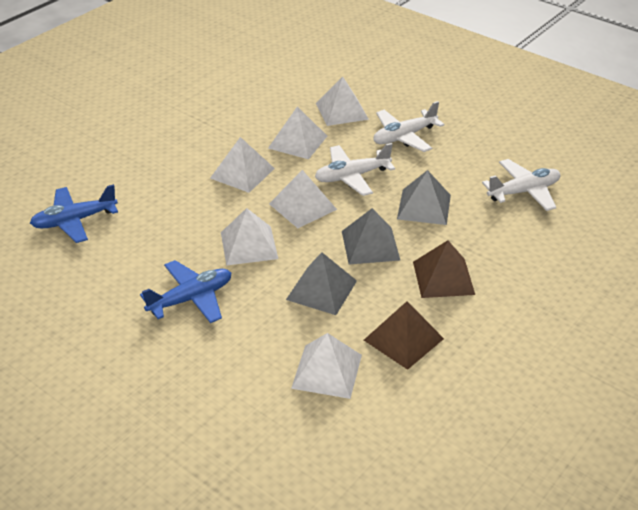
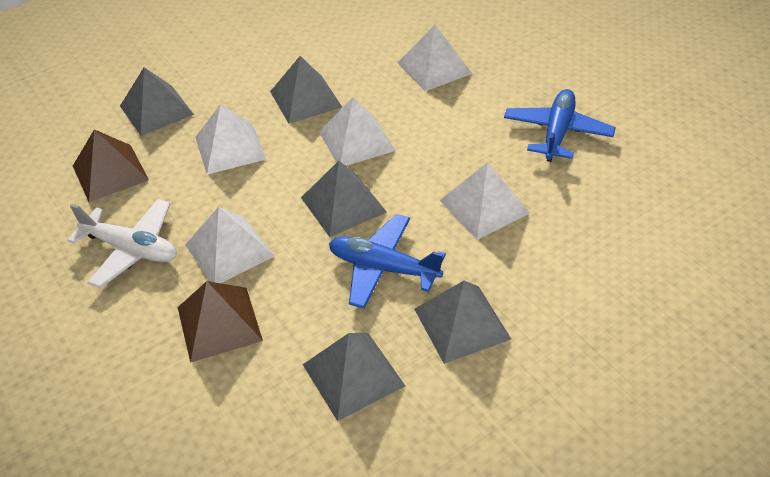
grey pyramid: [286,253,357,315] [342,208,400,265] [397,170,451,225] = 3 -> [120,67,194,136] [270,56,342,124] [301,161,387,237] [303,333,405,421] [414,281,511,364] = 5
white plane: [315,143,395,196] [373,101,445,152] [482,159,560,211] = 3 -> [67,199,177,288] = 1
white pyramid: [210,137,275,193] [221,208,278,266] [268,106,327,159] [269,170,337,228] [291,333,362,399] [316,76,369,126] = 6 -> [185,207,275,283] [195,104,266,175] [319,97,396,166] [398,25,473,91] [440,162,530,240] = 5

